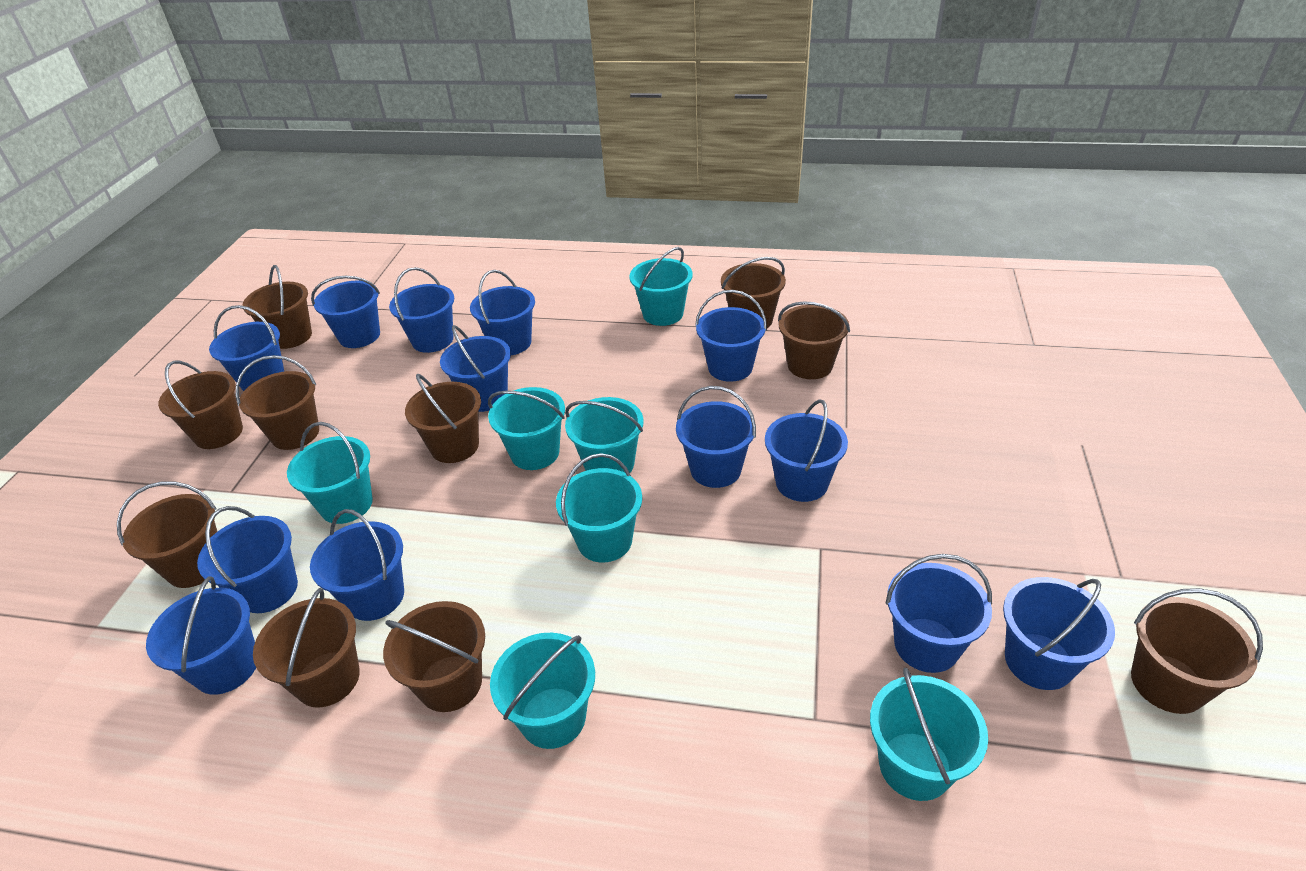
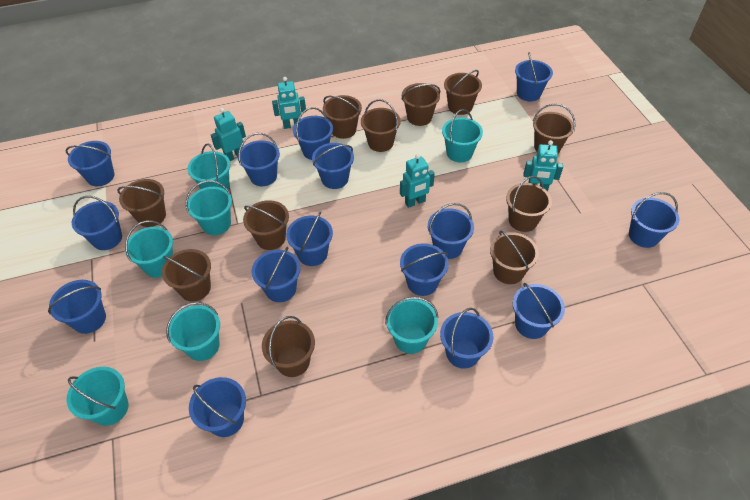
blue bucket: [146,576,256,695] [197,506,298,613] [209,305,284,391] [310,509,404,621] [311,276,380,348] [389,267,454,353] [440,325,511,412] [470,270,535,355] [676,386,756,488] [695,290,767,382] [765,399,848,502] [886,554,992,673] [1003,577,1115,690] = 13 -> [48,280,106,334] [66,141,114,186] [72,196,122,250] [189,377,246,437] [238,133,280,186] [251,247,300,302] [286,212,333,266] [293,107,333,160] [312,143,354,189] [400,243,449,296] [428,203,474,259] [440,308,493,369] [513,283,565,339] [515,52,553,101] [629,192,679,248] = 15
brown bucket: [117,481,218,588] [158,361,243,449] [236,355,319,450] [242,265,312,349] [253,588,360,708] [383,601,485,712] [405,374,481,463] [721,257,786,328] [778,301,850,379] [1131,588,1263,714] = 10 -> [117,179,166,227] [162,249,211,302] [243,200,289,250] [262,316,315,377] [323,95,362,139] [361,99,401,152] [401,83,440,126] [444,70,482,115] [490,230,539,284] [506,176,552,232] [533,104,576,153] = 11
turquoise robot: none = 0 -> [211,108,246,161] [272,77,306,129] [400,154,435,208] [523,140,563,192] = 4

